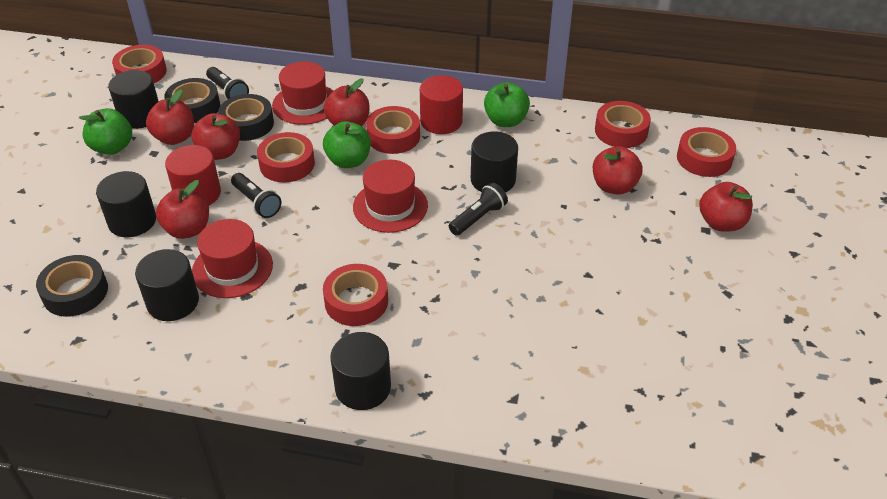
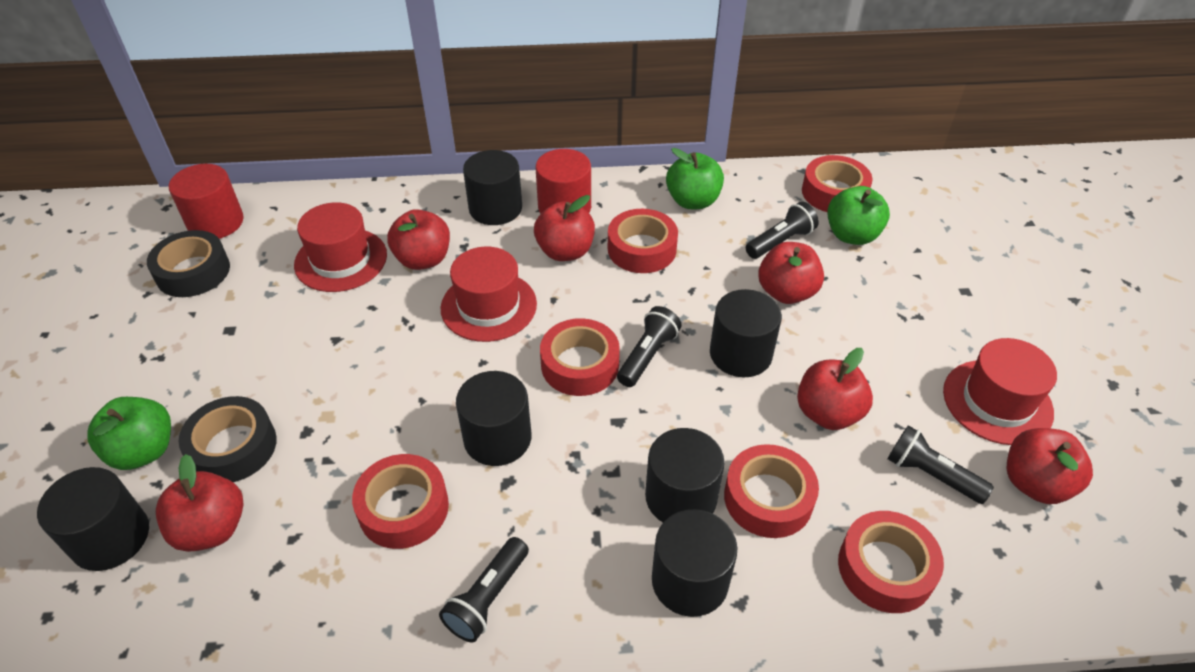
black cylinder: [96,171,156,237] [108,70,159,129] [135,249,199,321] [330,332,391,410] [471,131,518,192] = 5 -> [37,467,149,571] [456,371,531,466] [463,150,522,225] [645,428,725,522] [652,509,737,617] [710,289,782,377] = 6
black flashlight: [206,67,249,99] [231,173,282,218] [449,183,508,236] = 3 -> [439,537,529,642] [617,306,682,387] [746,201,819,259] [887,425,994,504] = 4
black tape: [36,255,108,317] [165,78,220,123] [218,94,274,141] = 3 -> [147,230,230,297] [178,396,277,482] = 2

